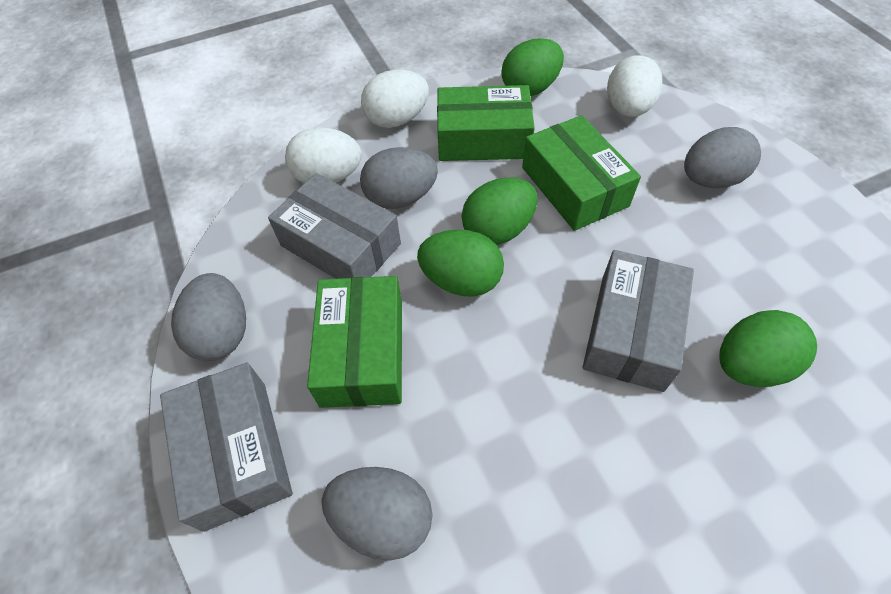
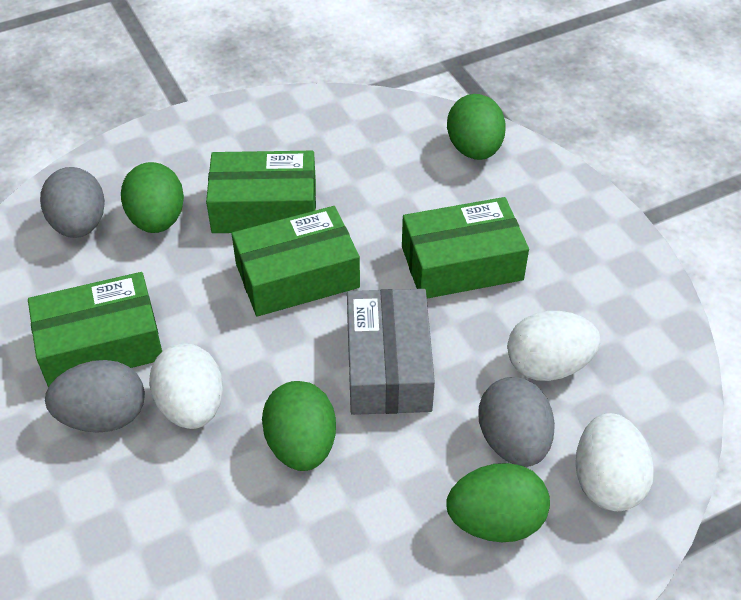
green box: [307,276,402,408] [437,85,535,161] [522,115,641,231] = 3 -> [28,272,162,388] [206,151,316,233] [232,206,360,316] [402,197,529,299] = 4
grey box: [160,362,293,532] [268,173,401,279] [582,250,694,392] = 3 -> [347,289,435,415] = 1
grey egg: [171,273,246,361] [321,467,433,561] [360,147,438,209] [684,127,761,188] = 4 -> [40,167,105,238] [45,360,145,433] [478,377,555,467] = 3

